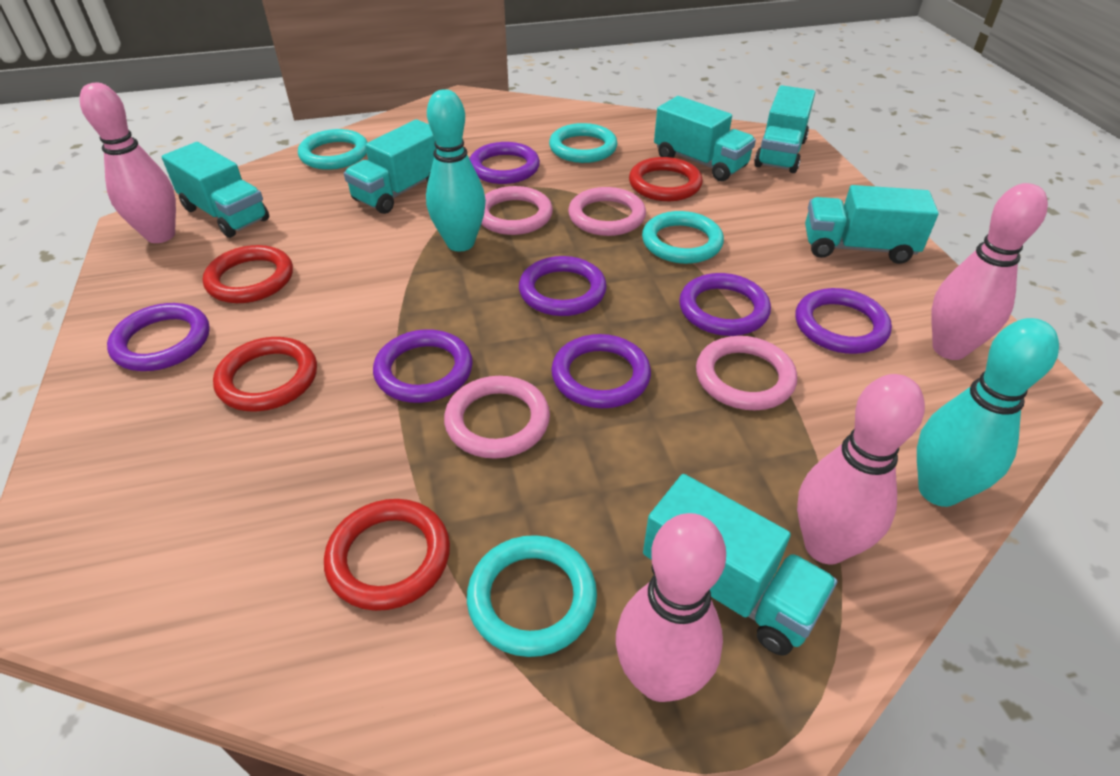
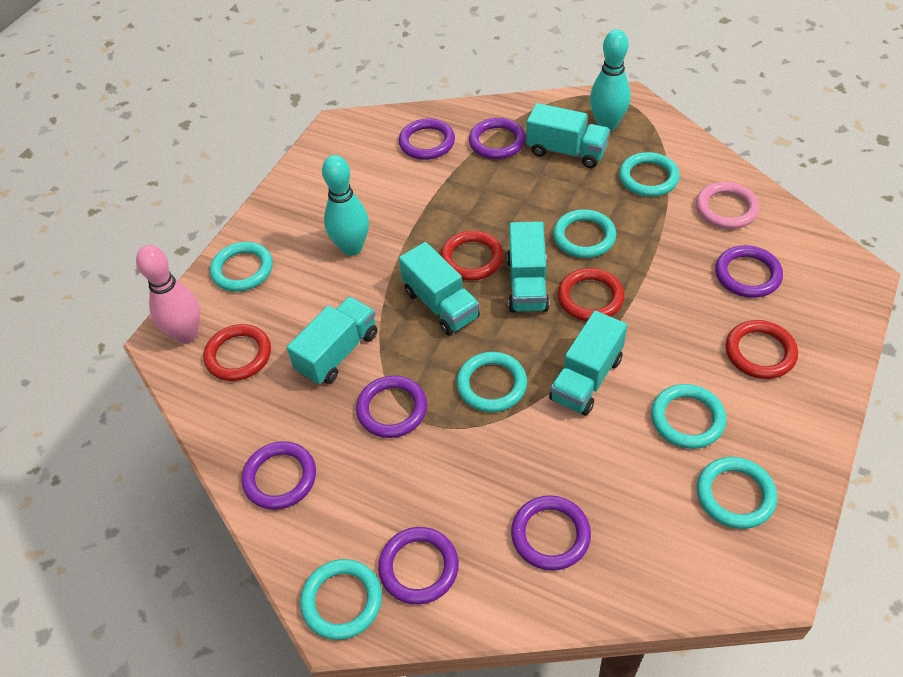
pink bowling pin: [79,83,176,243] [616,513,726,702] [797,374,925,565] [931,183,1048,360] = 4 -> [136,245,200,344] = 1
pink ring: [444,376,550,459] [481,186,553,235] [568,187,646,236] [696,336,797,410] = 4 -> [696,182,760,229] = 1
turquoise ring: [298,129,368,170] [467,535,597,657] [549,123,617,163] [642,211,724,264] = 4 -> [210,242,273,292] [300,559,382,640] [457,352,527,412] [553,209,616,258] [619,152,680,197] [651,384,726,449] [697,457,777,529] = 7
turquoise truck: [162,142,269,238] [344,119,436,214] [643,474,838,656] [654,96,756,181] [754,85,815,173] [805,185,939,264] = 6 -> [287,296,377,385] [399,242,480,335] [507,221,550,312] [526,103,610,168] [549,311,627,416] = 5

